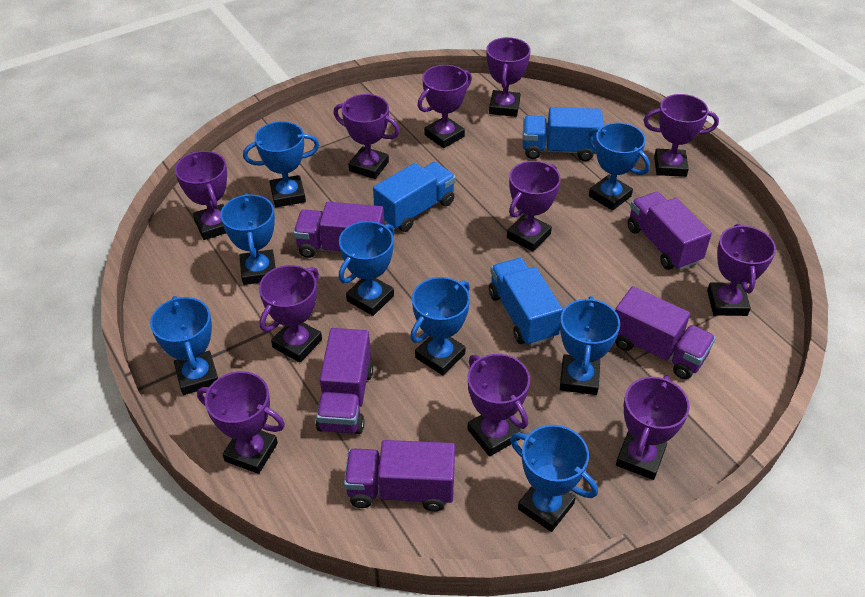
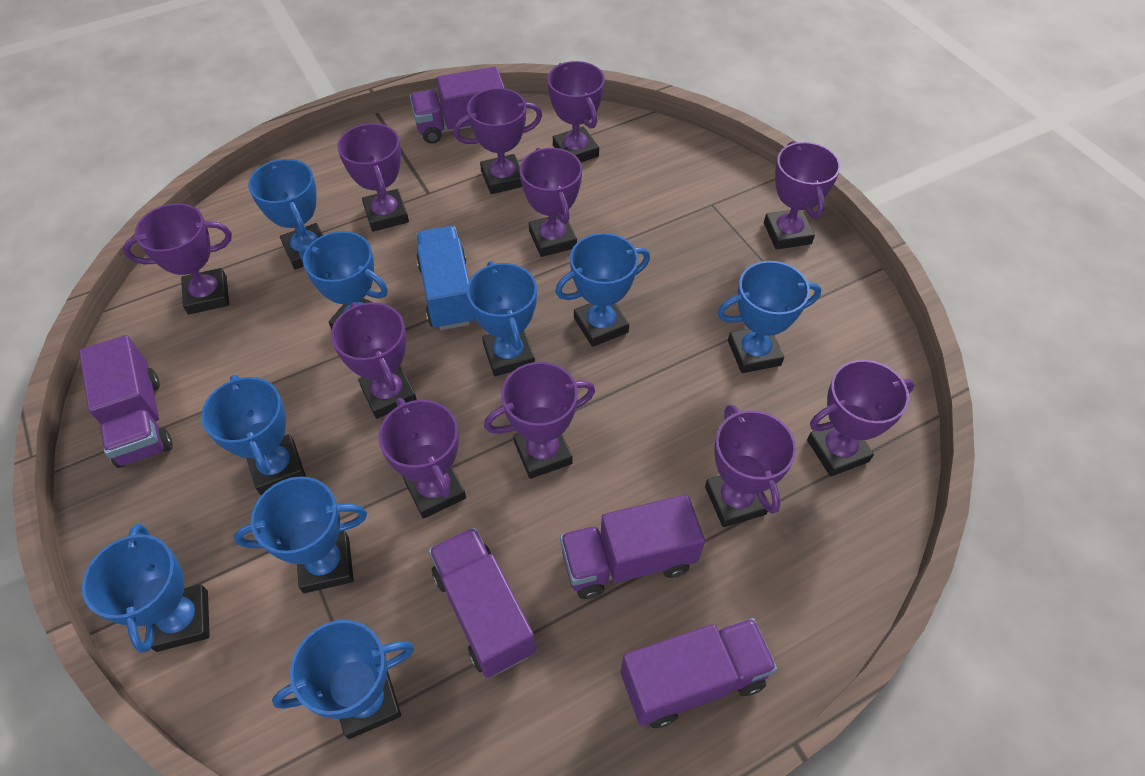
blue trophy: [150,296,218,395] [220,193,275,285] [243,121,319,207] [339,221,395,316] [410,277,470,376] [510,425,598,532] [560,296,620,395] [588,123,650,211] = 8 -> [82,524,210,653] [201,375,306,495] [234,476,367,593] [248,159,323,270] [272,620,414,739] [299,231,388,330] [467,261,537,376] [555,233,650,347] [717,261,821,373] = 9
blue truck: [373,162,456,232] [489,258,563,346] [523,107,604,161] = 3 -> [416,226,476,330] = 1

